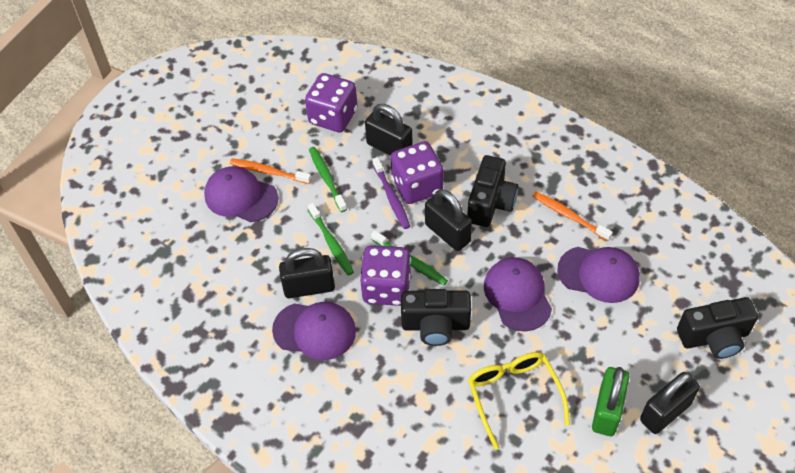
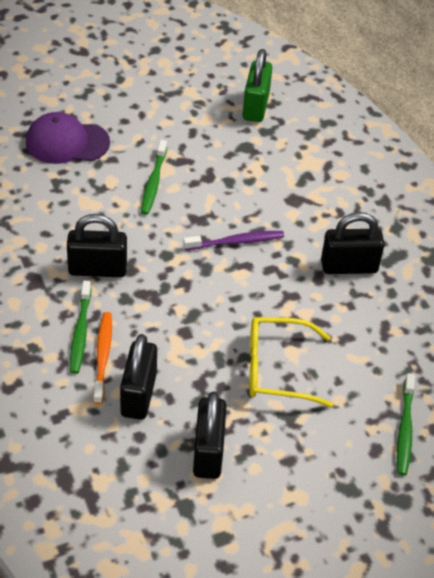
black camera: [401,289,471,346] [467,155,518,227] [677,297,758,359] = 3 -> none = 0
orange toothbrush: [230,158,311,184] [533,192,613,241] = 2 -> [93,312,112,404] = 1
purple cap: [204,166,278,222] [272,302,356,360] [484,257,552,331] [557,247,640,303] = 4 -> [26,112,110,164] = 1
purple dice: [305,73,358,132] [360,245,411,306] [390,141,444,204] = 3 -> none = 0

